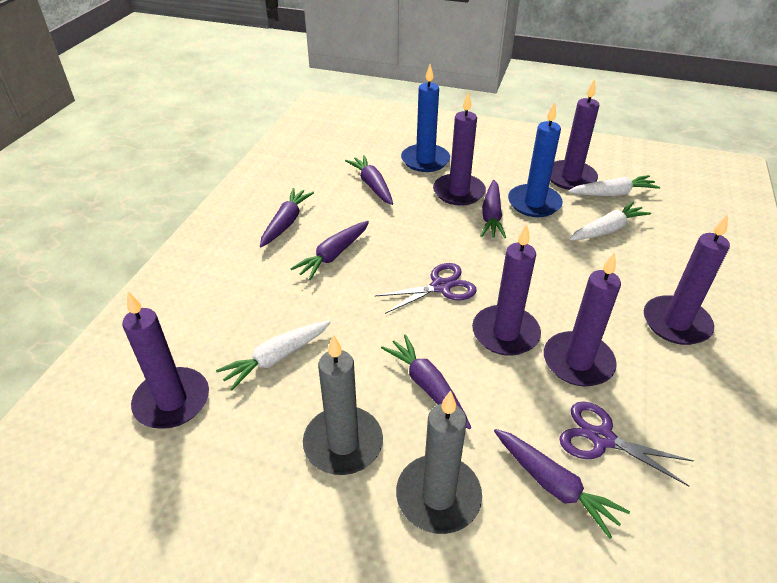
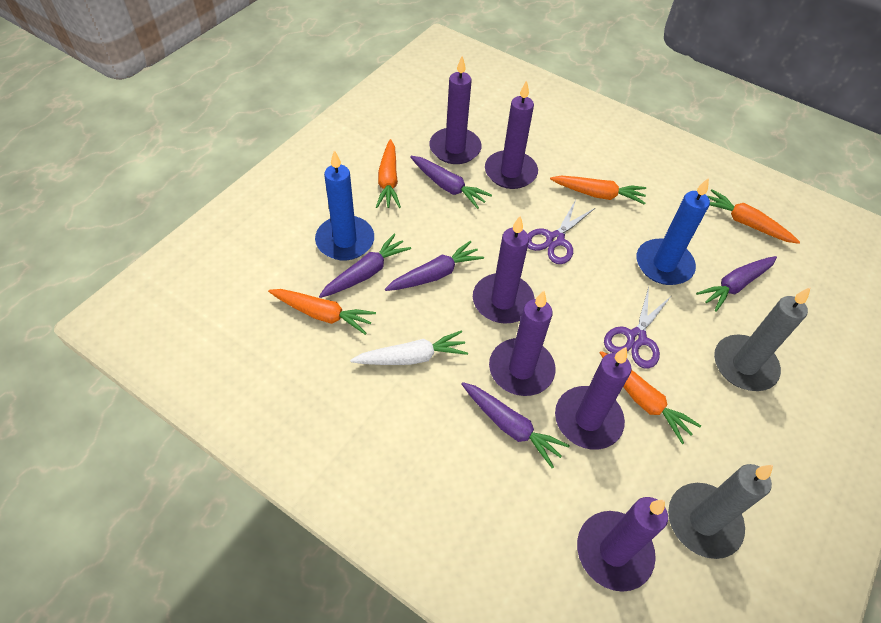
orange carrot: none = 0 -> [268,289,376,335] [376,139,401,208] [550,176,646,205] [600,351,701,444] [707,190,800,244] = 5
purple carrot: [260,188,314,247] [290,221,369,280] [345,155,393,205] [381,335,471,429] [481,180,506,238] [494,429,630,539] = 6 -> [319,234,411,298] [385,241,484,291] [410,156,492,209] [462,382,570,468] [696,256,777,312] = 5
white carrot: [216,320,331,390] [568,175,660,196] [570,202,651,240] = 3 -> [350,330,468,365] = 1

